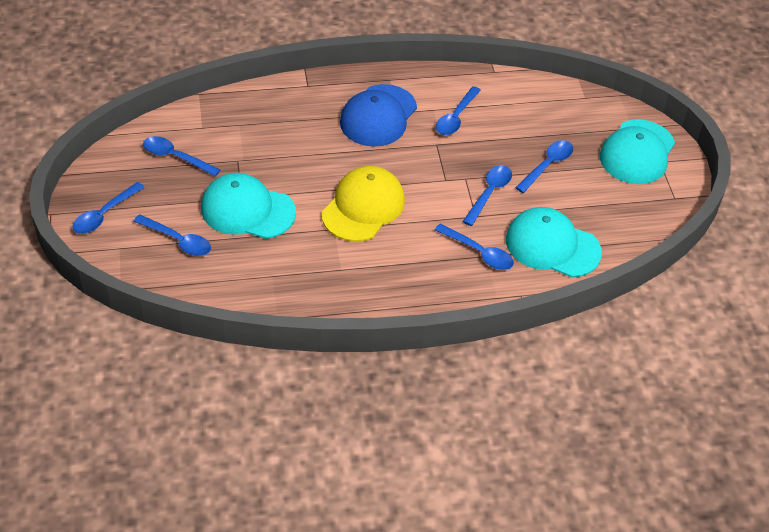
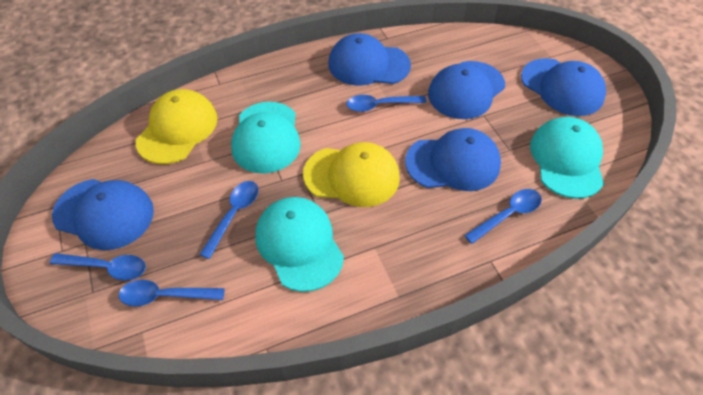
blue cap: [340,84,417,147] = 1 -> [52,179,154,250] [328,33,411,85] [405,128,501,191] [428,61,505,119] [521,58,606,116] = 5
blue spoon: [72,182,145,234] [133,214,211,256] [143,136,220,177] [435,224,514,270] [436,86,481,135] [462,165,512,226] [515,140,573,193] = 7 -> [50,253,146,280] [119,280,225,307] [199,181,259,259] [346,95,427,112] [464,189,542,244] = 5
yellow cap: [322,166,405,242] = 1 -> [136,89,217,164] [303,142,400,207] = 2

